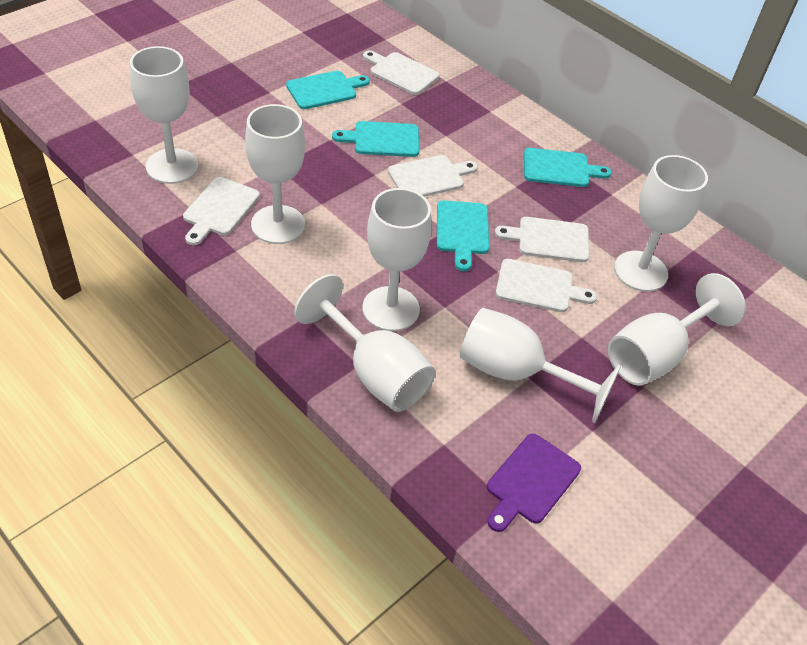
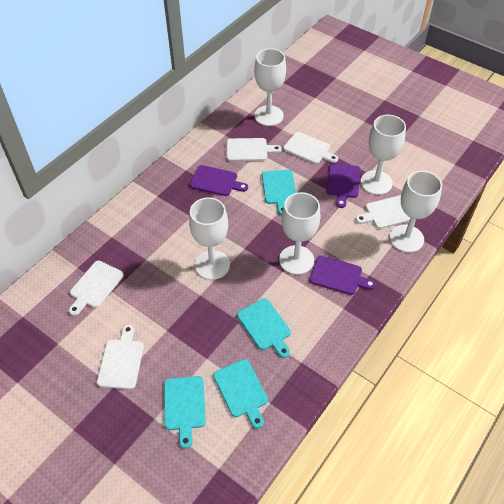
purple cutting board: [487,434,581,532] = 1 -> [190,165,248,196] [310,256,376,295] [327,163,361,208] = 3
white goblet: [130,46,198,184] [245,104,305,244] [294,274,435,412] [362,188,431,331] [460,308,621,423] [608,273,746,386] [614,155,708,292] = 7 -> [189,197,230,280] [254,48,286,126] [279,192,320,275] [360,115,406,195] [390,171,442,253] = 5

